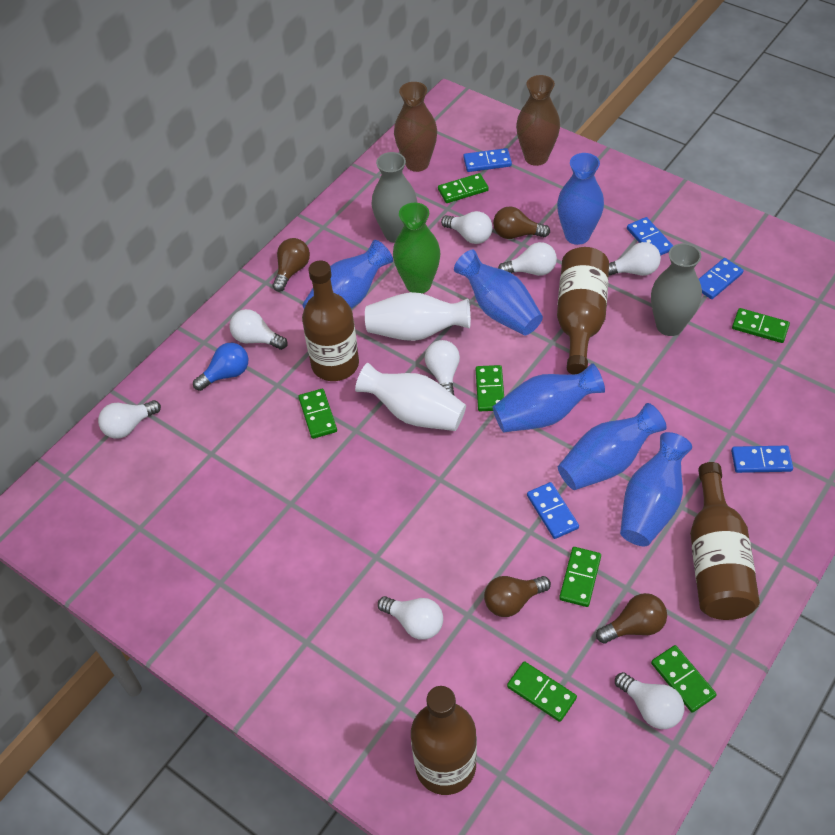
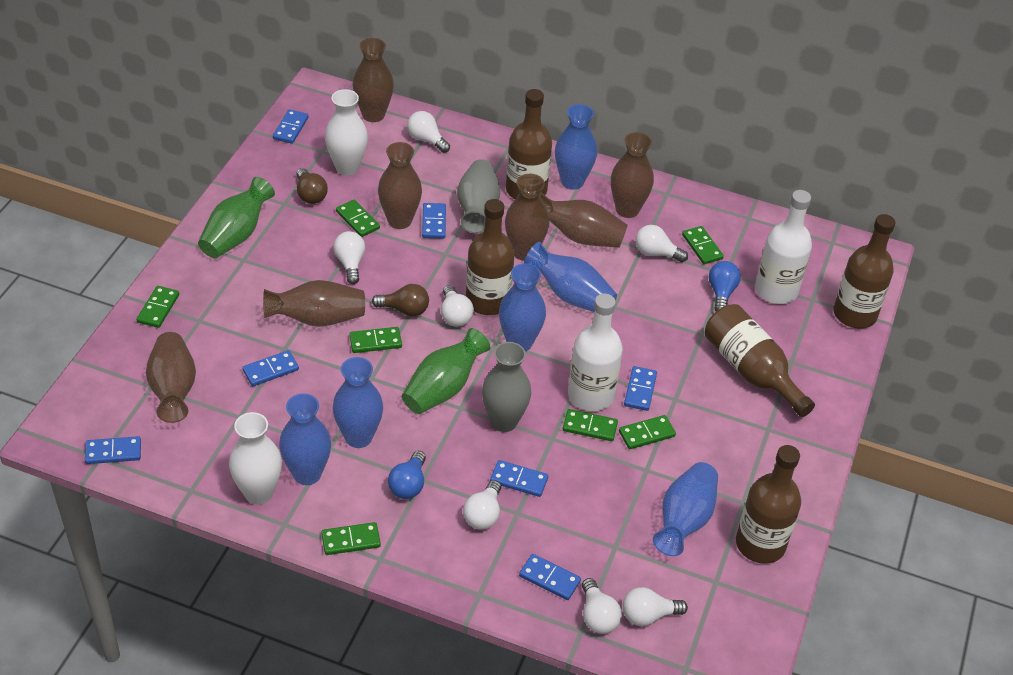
blue domino: [463,148,512,172] [527,482,579,539] [627,217,673,256] [699,258,744,299] [731,446,793,473] = 5 -> [85,436,141,464] [242,350,299,386] [273,109,308,144] [422,203,446,239] [490,460,548,497] [519,554,581,600] [624,366,657,411] = 7
blue light bulb: [193,343,248,391] = 1 -> [388,451,426,499] [709,261,741,311] = 2
brown bottle: [302,260,359,381] [411,686,477,795] [557,247,609,374] [690,462,760,620] = 4 -> [466,199,515,315] [506,89,552,199] [705,304,815,417] [736,445,801,564] [834,214,896,329] = 5
brown light bulb: [272,238,310,292] [484,576,551,617] [493,206,550,239] [596,593,667,644] = 4 -> [296,168,328,204] [372,284,429,316] = 2
brown vase: [394,82,437,172] [516,75,560,166] = 2 -> [146,332,196,423] [263,280,365,327] [353,38,394,122] [378,142,422,229] [505,174,550,261] [540,192,628,248] [611,132,654,218] = 7
green vase: [393,203,440,293] = 1 -> [198,177,275,258] [402,328,490,414] = 2
white bottle: none = 0 -> [568,294,623,411] [755,190,812,304] = 2
white light bulb: [98,400,161,439] [230,309,288,350] [378,596,443,639] [425,340,460,395] [441,211,493,244] [498,242,557,276] [608,242,661,276] [615,672,684,729] = 8 -> [333,231,365,284] [407,111,450,153] [441,285,474,327] [463,480,501,529] [582,578,622,634] [623,587,688,626] [635,225,688,262] = 7

